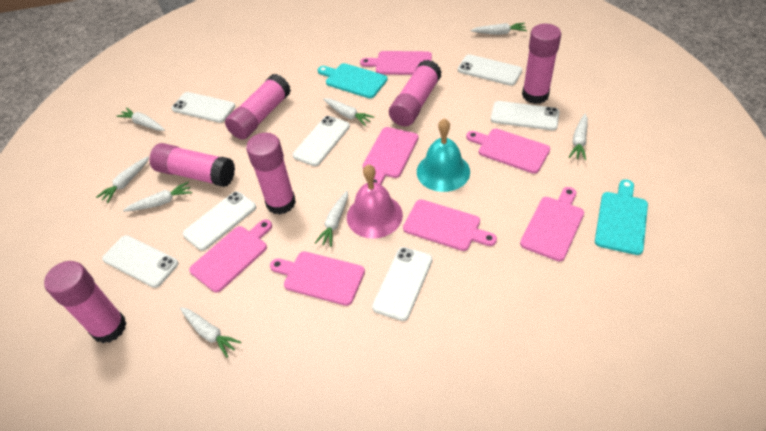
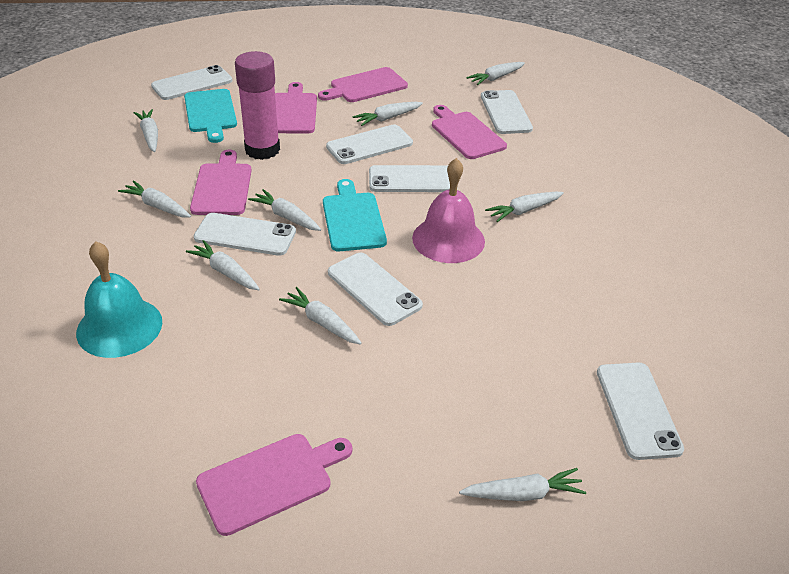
pink cutting board: [189,219,272,292] [270,251,365,306] [360,51,432,75] [363,127,418,185] [403,200,497,251] [466,129,550,174] [520,187,584,261] = 7 -> [190,149,252,215] [196,434,352,536] [275,82,317,134] [318,67,408,102] [432,105,507,159] = 5
pink glue stick: [44,261,127,343] [149,143,235,187] [225,74,291,140] [246,133,296,215] [389,60,442,126] [522,24,561,104] = 6 -> [235,51,280,160] = 1
white carrot: [96,156,149,203] [116,107,165,131] [123,182,192,211] [180,307,241,358] [315,190,348,247] [323,98,374,126] [470,23,527,35] [569,114,588,160] = 8 -> [118,180,191,218] [133,109,158,152] [186,240,260,290] [248,189,321,231] [279,287,362,345] [352,102,423,126] [459,468,586,501] [466,62,525,85] [485,192,564,222] = 9

